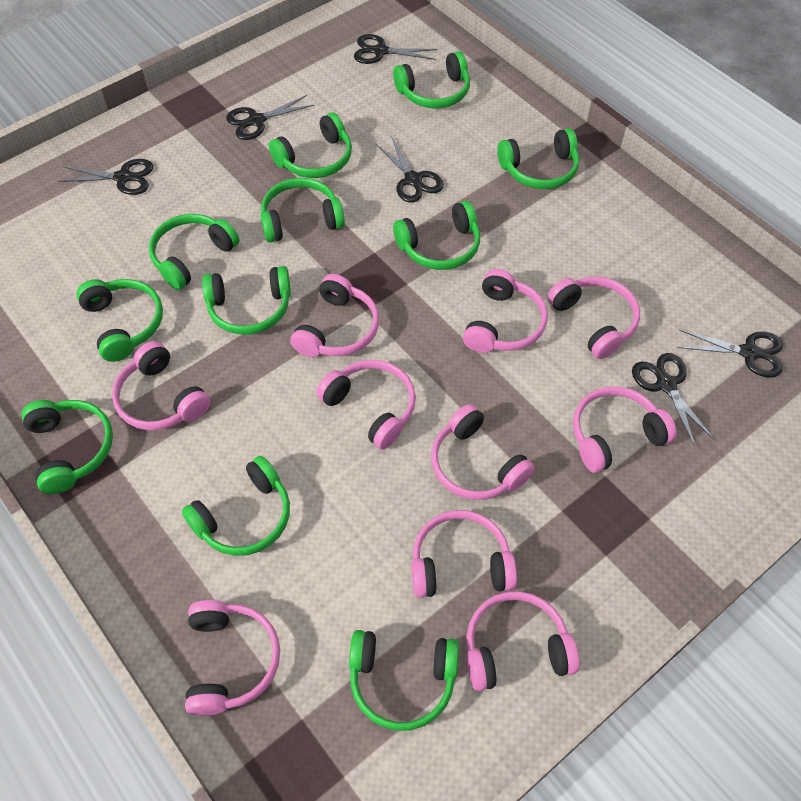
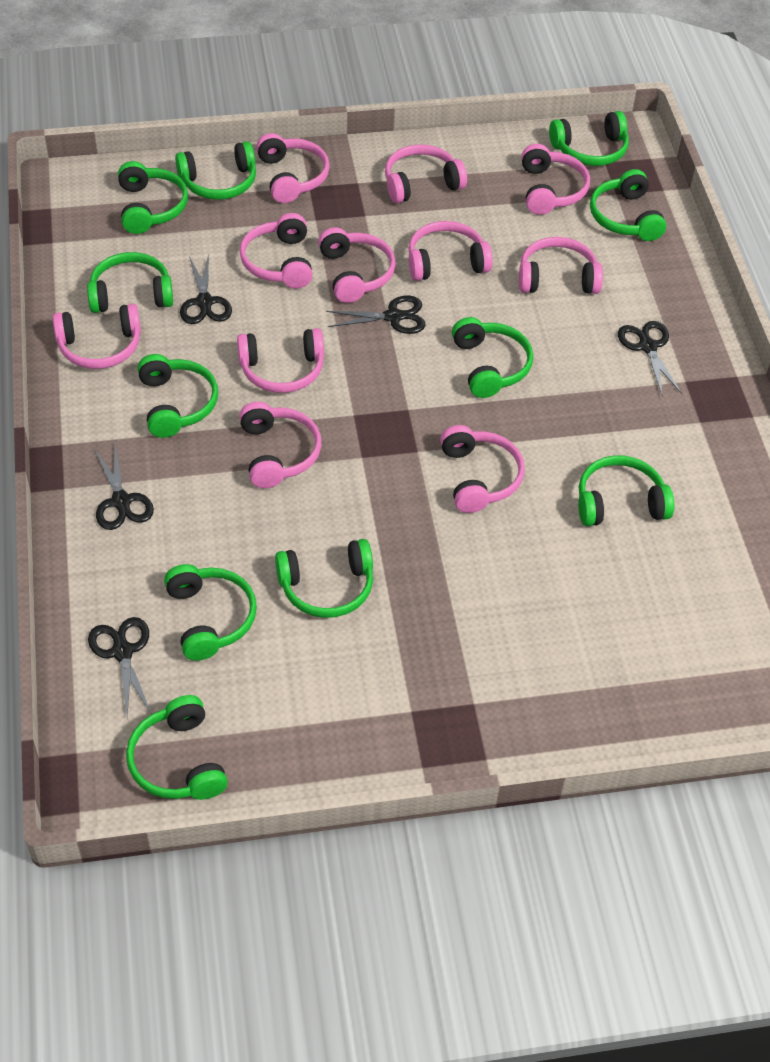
black scissors: [59,159,153,195] [226,95,314,140] [354,34,437,64] [375,136,444,203] [632,353,714,446] [677,329,783,378] = 6 -> [88,617,151,716] [94,443,154,530] [180,254,232,324] [326,295,426,334] [618,321,682,396] = 5
pink headphones: [112,341,210,430] [185,600,280,716] [290,274,379,357] [316,360,416,449] [411,510,517,598] [431,404,535,500] [463,269,548,353] [466,591,580,691] [548,276,640,359] [573,387,677,473] = 10 -> [53,304,141,369] [237,328,324,393] [239,402,321,488] [240,213,312,288] [256,133,330,203] [318,227,396,303] [385,144,467,203] [408,221,493,281] [440,425,525,513] [519,237,603,294] [521,144,590,215] = 11

